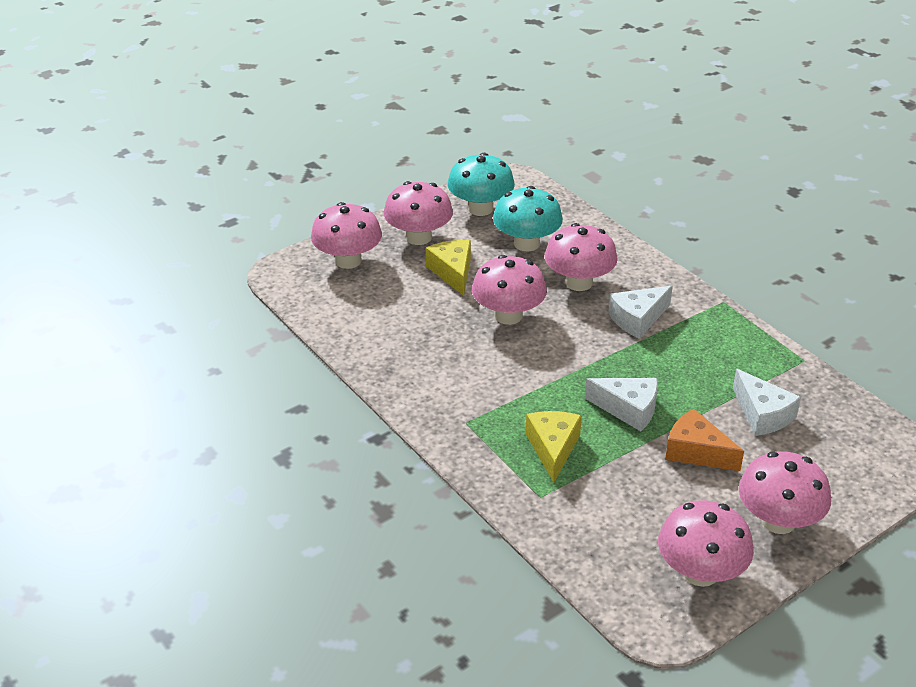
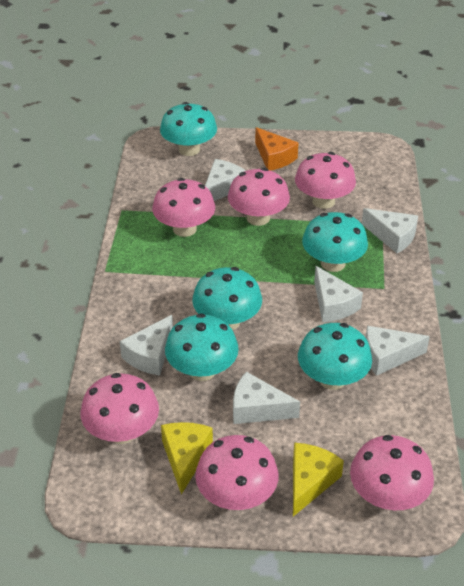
turquoise mushroom: [447,153,515,216] [493,186,563,251] = 2 -> [160,102,217,156] [165,313,239,381] [192,267,262,330] [298,323,372,390] [302,212,368,272] = 5
white cheese: [585,378,658,431] [608,286,673,339] [733,369,801,436] = 3 -> [120,315,173,376] [205,159,246,201] [233,372,300,424] [314,266,363,322] [362,208,418,253] [366,326,430,376] = 6

